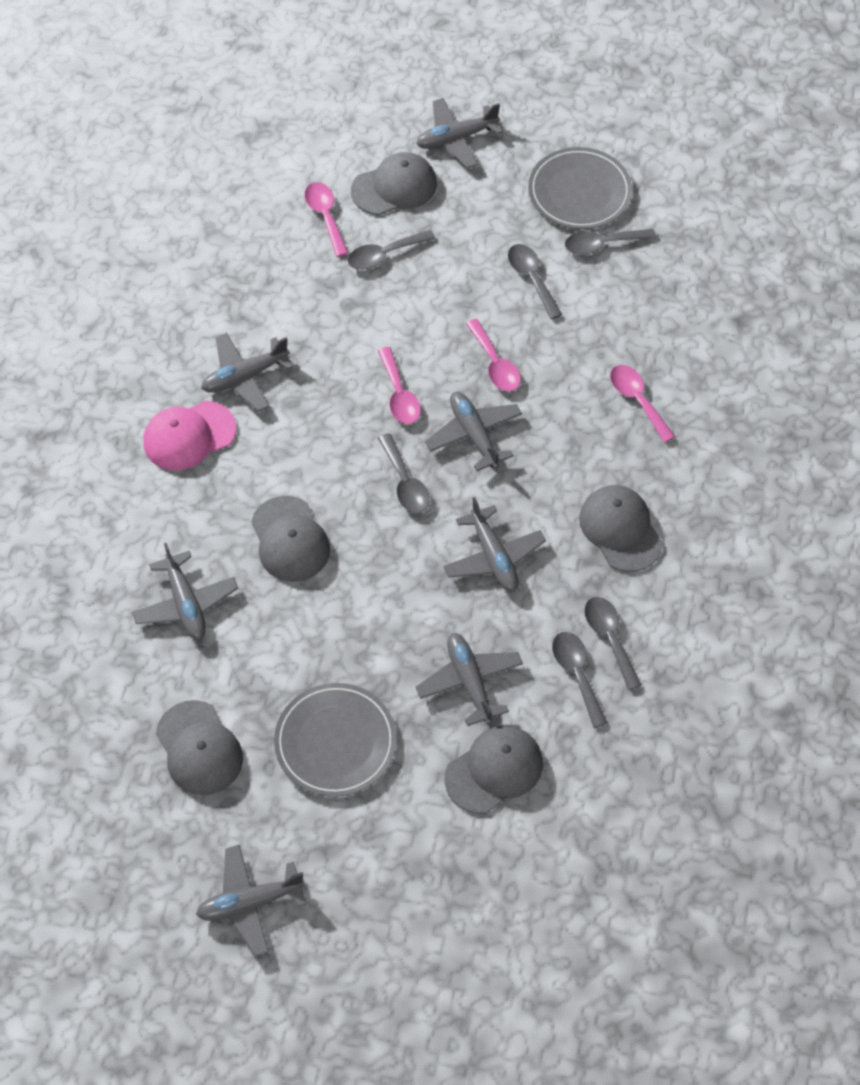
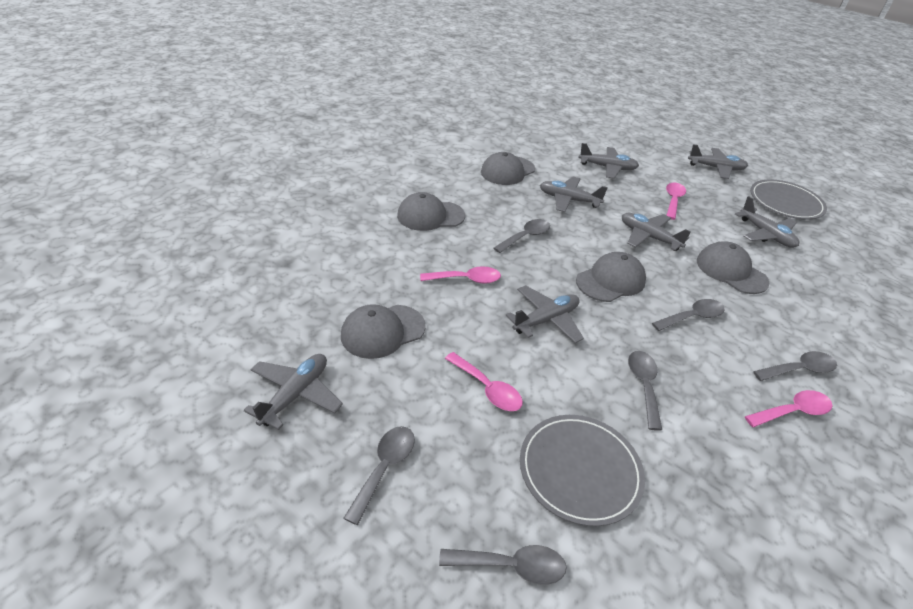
pink cap: [144,401,236,471] = 1 -> none = 0

